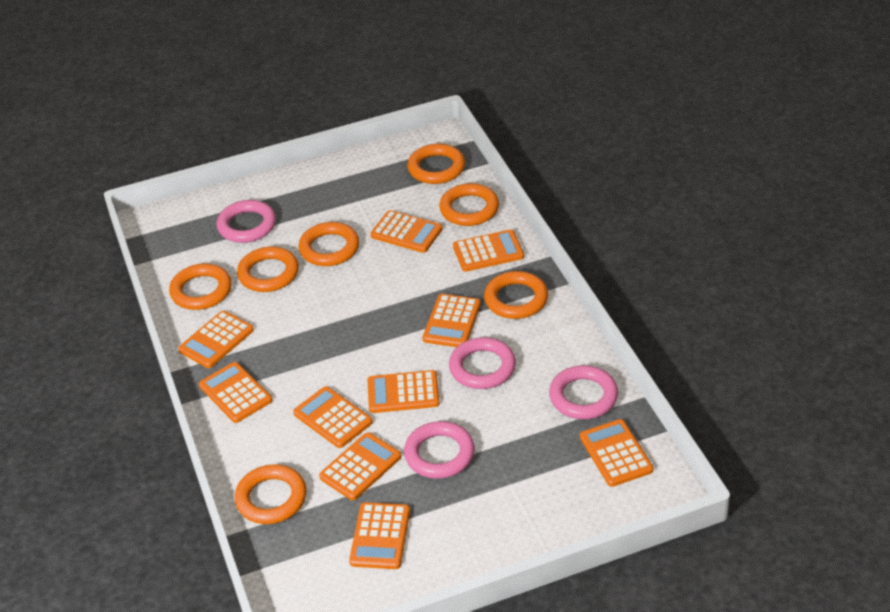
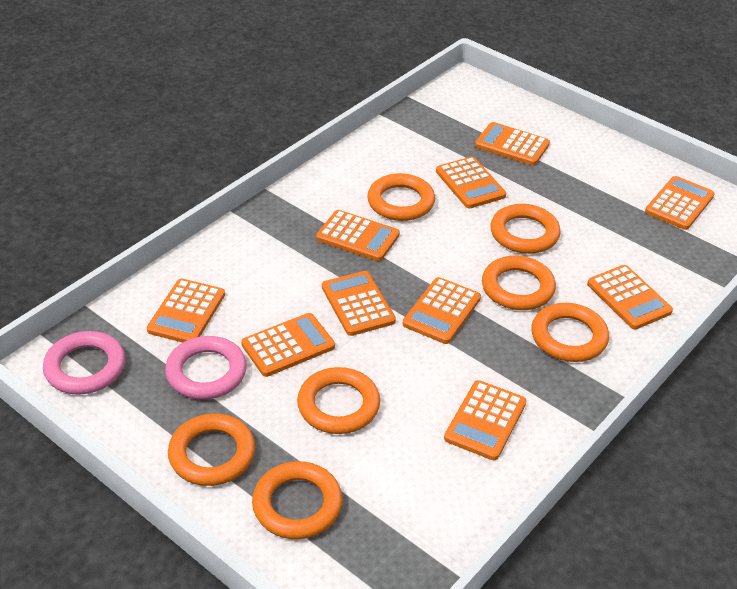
pink ring: [216,200,276,243] [404,421,475,479] [449,337,516,389] [549,365,618,419] = 4 -> [43,331,125,395] [165,336,247,400] = 2

